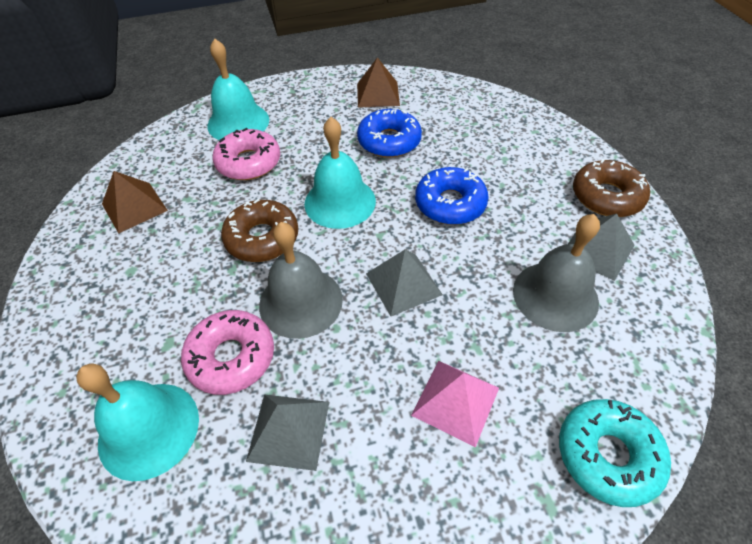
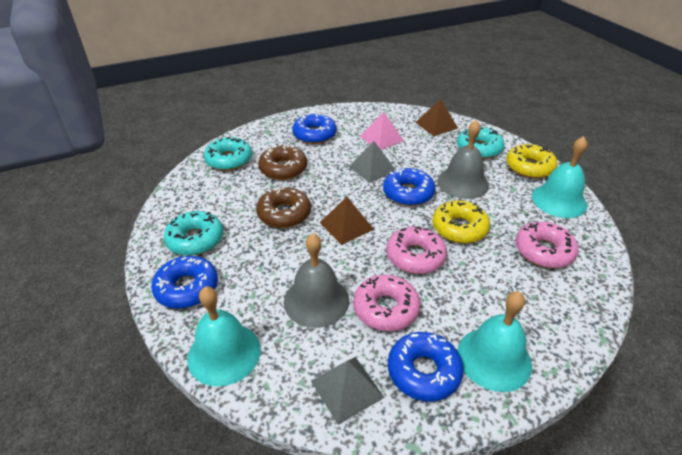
blue donut: [357,109,422,158] [415,167,489,225] = 2 -> [151,256,218,309] [292,113,337,144] [383,168,435,206] [388,332,464,401] = 4
grey pyramid: [246,394,329,471] [366,249,443,316] [568,214,635,281] = 3 -> [311,357,385,425] [349,141,396,183] = 2
pink donut: [181,310,274,395] [212,128,280,180] = 2 -> [353,275,420,331] [386,226,447,274] [516,222,579,268] = 3
turquoise donut: [559,399,671,507] = 1 -> [163,211,223,256] [204,137,252,171] [457,127,505,159] = 3
yellow donut: none = 0 -> [432,201,490,243] [506,144,557,178] = 2

